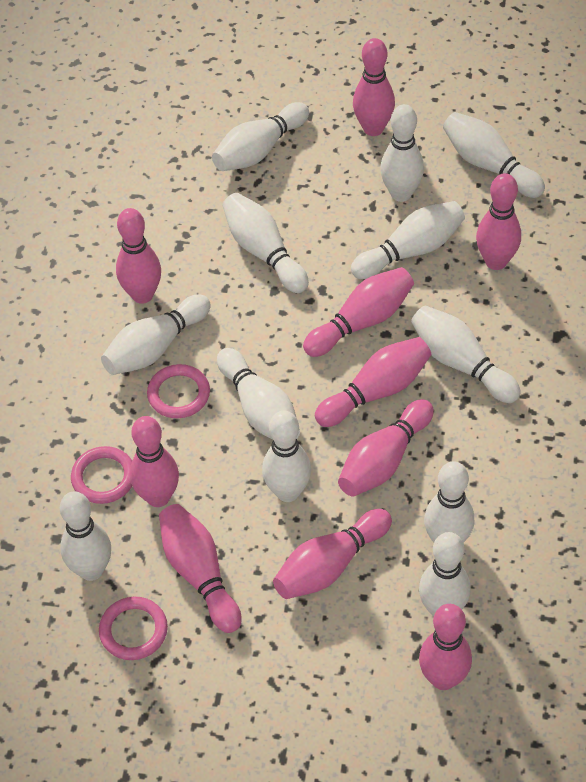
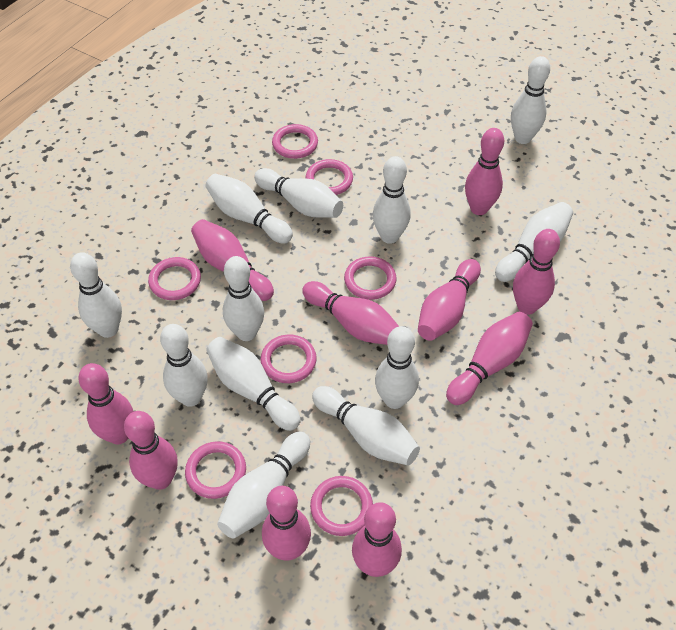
pink ring: [71,446,132,504] [99,597,168,660] [147,364,210,418] = 3 -> [148,257,201,300] [185,441,246,499] [260,335,317,383] [272,124,318,159] [305,159,353,195] [310,476,373,536] [344,256,397,300] = 7

